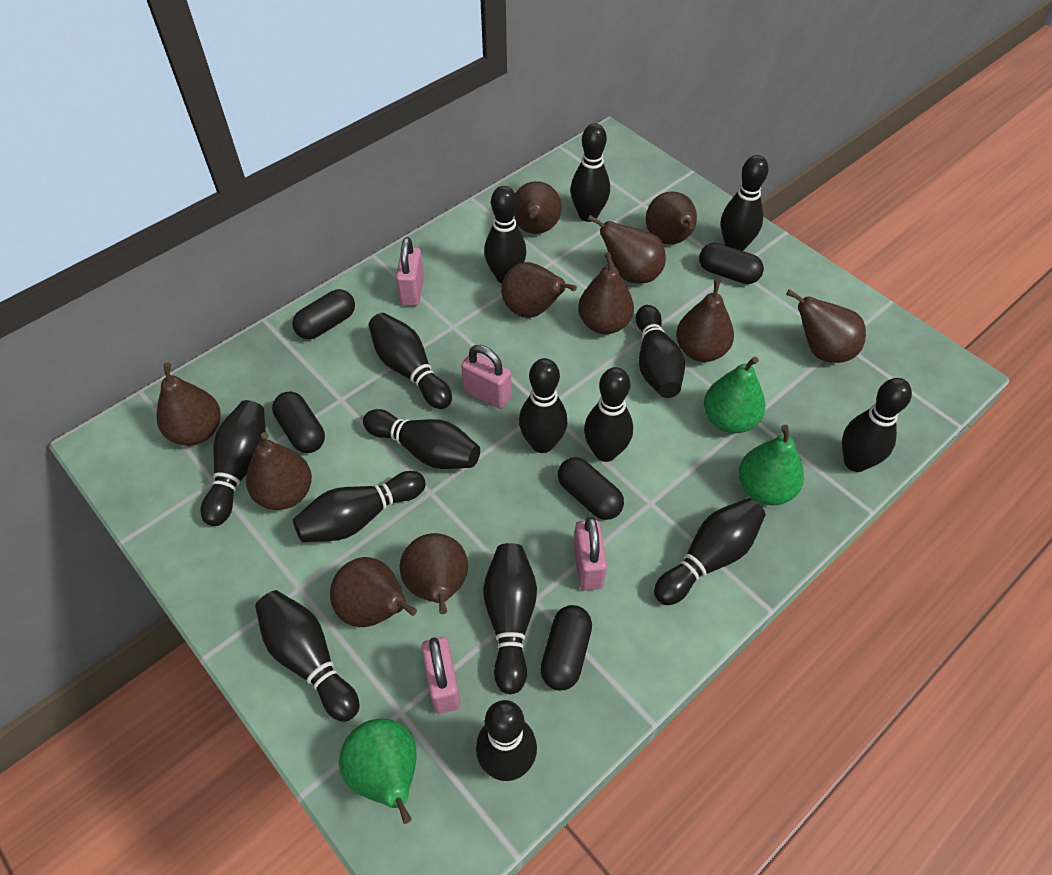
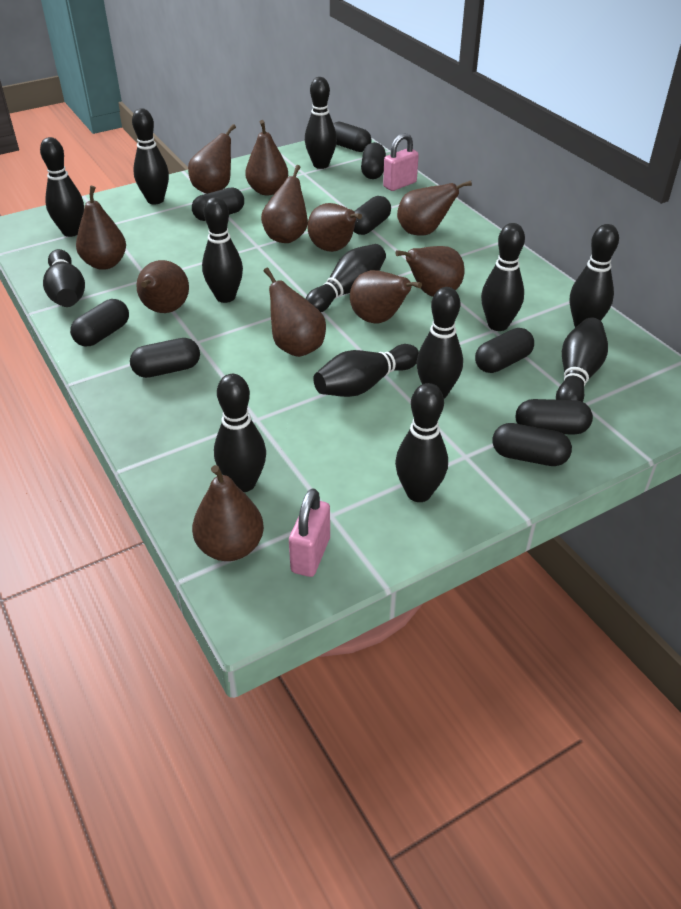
black bowling pin: [201,400,266,526] [255,590,359,722] [293,471,426,542] [363,409,480,469] [368,313,452,409] [476,700,537,781] [483,543,537,694] [484,186,526,283] [519,358,567,453] [570,123,610,222] [584,367,633,462] [636,305,685,398] [654,498,765,605] [721,155,769,251] [842,378,912,472] = 15 -> [40,137,84,237] [43,249,85,307] [132,109,169,205] [202,197,243,303] [214,374,266,492] [305,77,337,169] [306,244,386,312] [313,344,419,397] [395,383,448,502] [416,287,463,399] [481,223,525,331] [556,317,608,402] [570,224,619,327] = 13
black capsule: [272,392,325,453] [292,289,355,339] [540,605,592,691] [558,457,624,520] [699,243,764,284] = 5 -> [70,299,129,347] [130,338,200,378] [192,187,244,221] [333,122,372,152] [354,196,391,235] [361,142,386,179] [475,328,534,373] [492,423,572,466] [516,399,593,435] = 9
green pear: [339,718,417,824] [704,357,765,434] [738,425,804,505] = 3 -> none = 0
pink padlock: [396,237,424,306] [421,637,461,714] [461,345,512,409] [573,516,607,591] = 4 -> [289,488,330,577] [383,133,419,191] = 2

